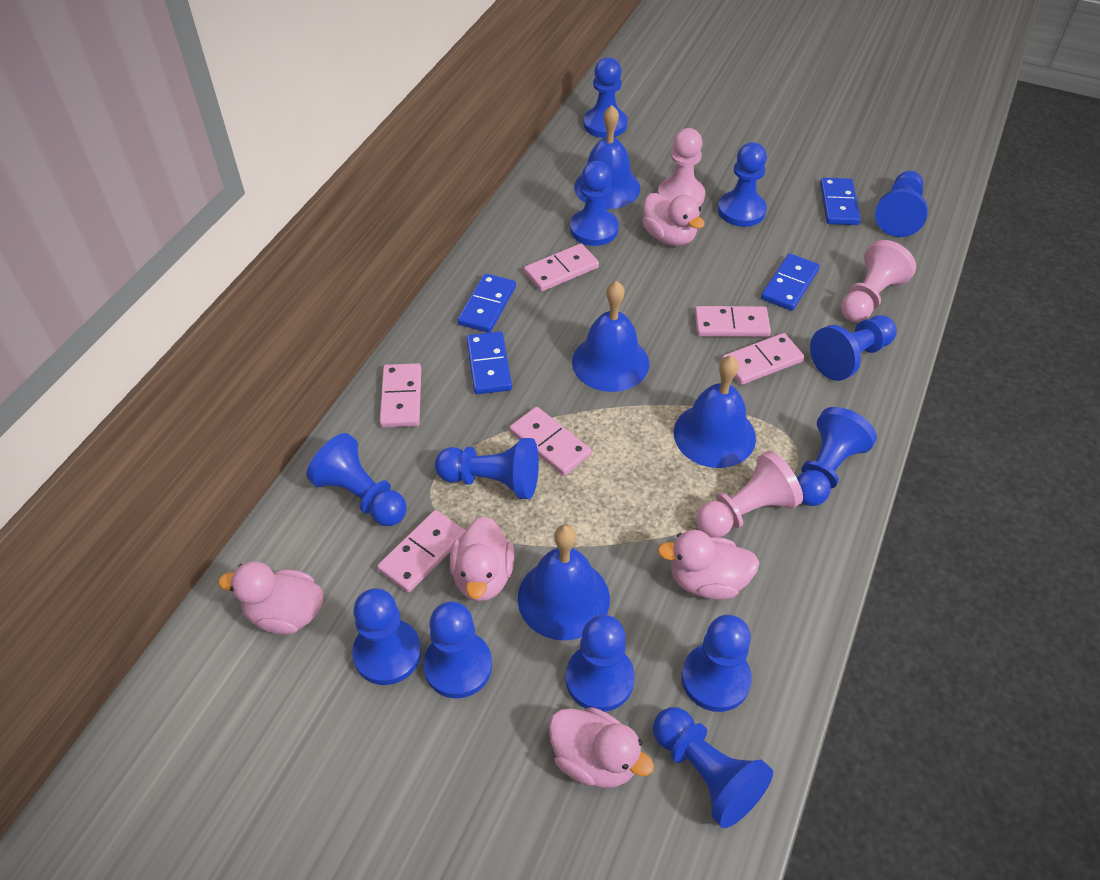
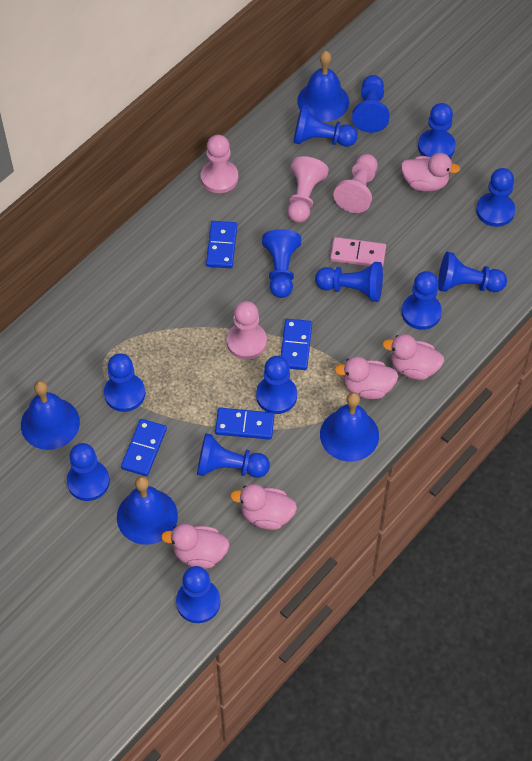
pink domino: [377,510,465,593] [380,363,421,428] [509,407,591,476] [524,243,599,292] [695,306,771,337] [722,333,804,385] = 6 -> [330,237,386,267] = 1
pink pawn: [658,128,705,207] [696,451,803,537] [841,240,916,322] = 3 -> [201,135,238,193] [227,301,267,359] [288,156,329,223] [334,154,378,213] = 4

